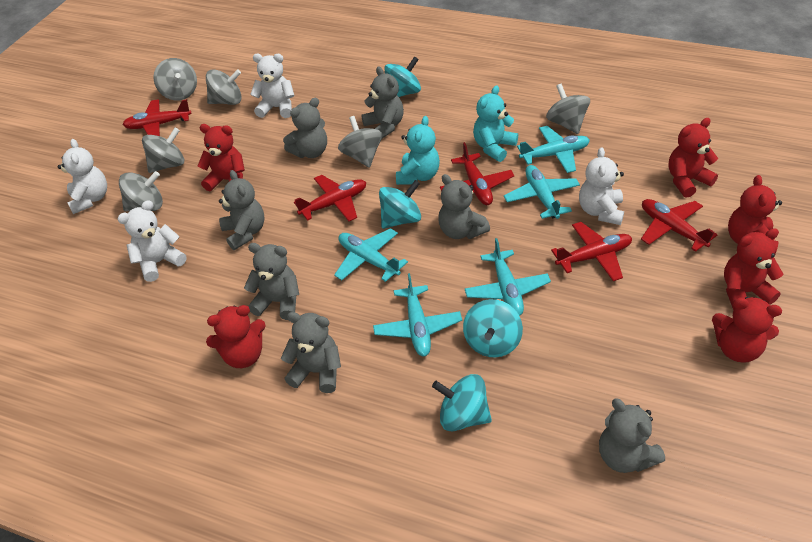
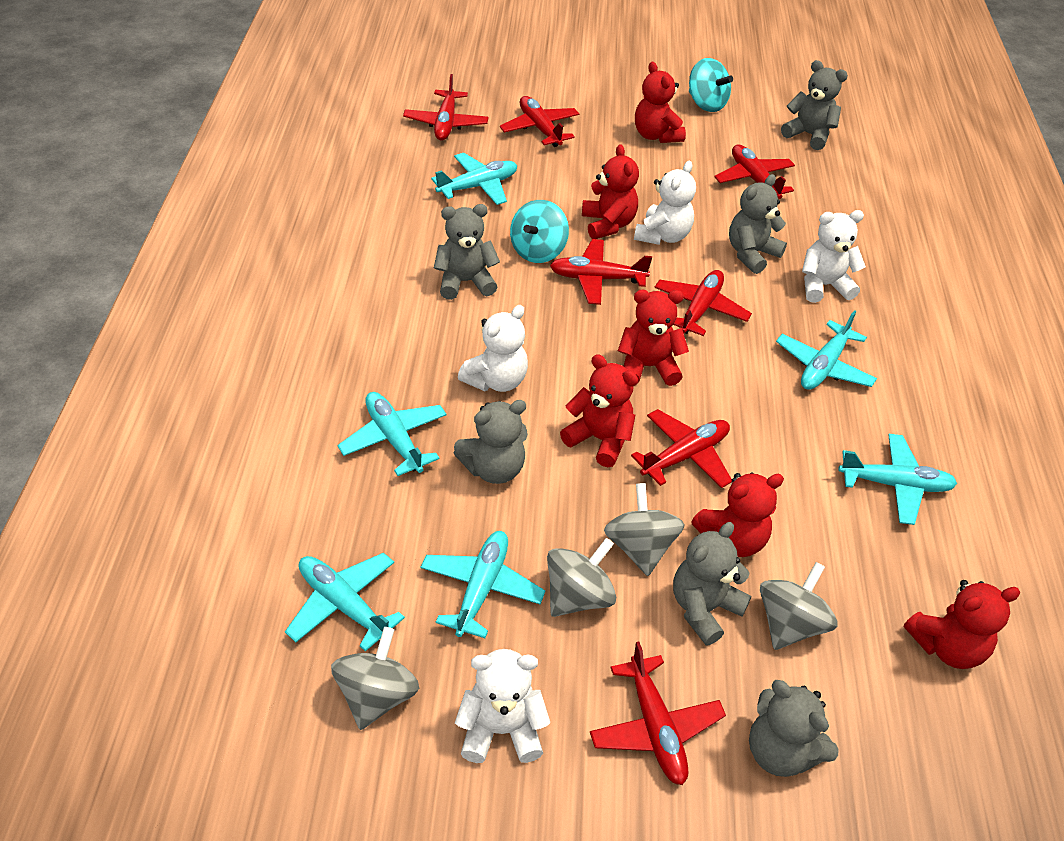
grey spinning top: [119,171,163,211] [142,128,184,173] [153,58,197,101] [206,69,242,105] [338,116,382,168] [546,84,590,134] = 6 -> [331,627,419,730] [547,538,616,617] [604,483,685,576] [760,562,838,650] = 4
grey teddy bear: [219,170,264,250] [244,243,299,320] [281,312,341,393] [283,98,327,158] [361,66,404,139] [438,174,490,239] [599,398,665,473] = 7 -> [434,204,500,300] [454,400,528,484] [673,522,751,645] [729,174,787,274] [749,680,839,777] [781,60,848,150] = 6
red plane: [123,99,192,136] [294,175,366,221] [440,142,515,205] [551,222,632,281] [641,199,717,252] = 5 -> [403,74,488,141] [500,96,579,147] [550,239,652,305] [590,641,726,785] [631,409,732,488] [654,270,752,336] [714,145,795,199] = 7
turquoise plane: [334,228,408,282] [373,273,462,356] [465,238,551,316] [504,165,580,219] [517,126,590,173] = 5 -> [285,553,405,652] [337,392,447,476] [421,531,545,638] [431,153,517,205] [776,310,877,390] [838,434,957,525] = 6
turquoise spinning top: [379,180,421,229] [384,56,421,97] [432,374,492,431] [463,299,523,358] = 4 -> [510,200,569,263] [689,58,733,112] = 2
turquoise teddy bear: [396,116,440,185] [473,85,518,162] = 2 -> none = 0

